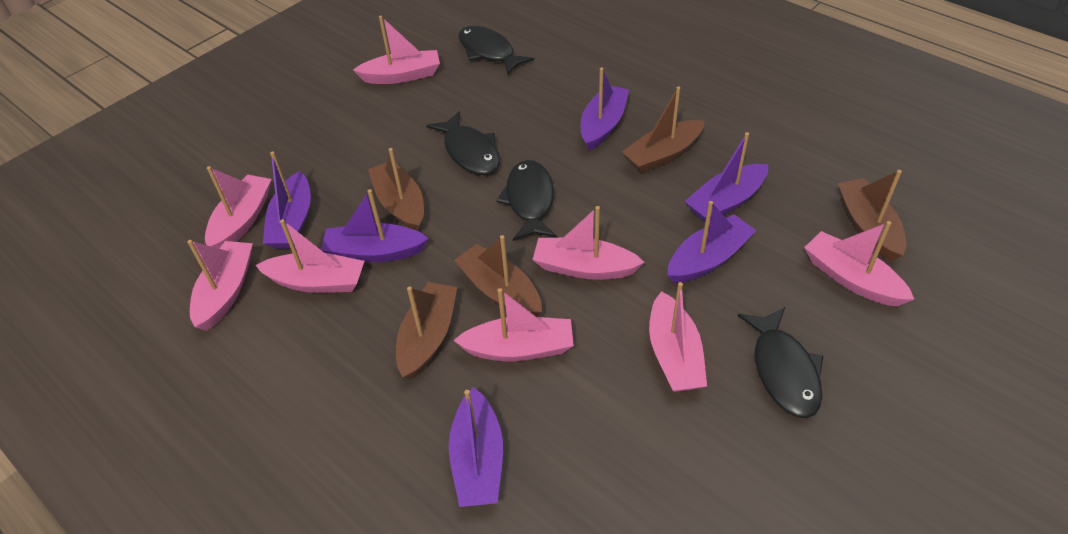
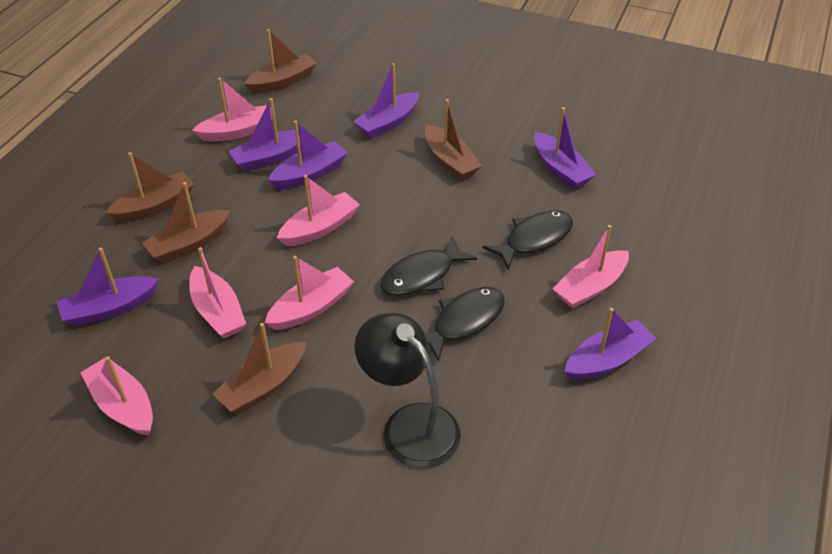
black fish: [426,111,500,175] [458,26,534,76] [496,160,557,241] [738,307,823,418] = 4 -> [380,236,477,296] [425,287,505,362] [483,210,573,271] = 3
black lamp: none = 0 -> [354,313,461,468] = 1
pink boat: [187,240,253,331] [205,166,271,248] [255,219,365,293] [353,16,440,84] [453,288,574,361] [533,206,644,280] [649,282,707,392] [804,221,914,306] = 8 -> [80,356,153,436] [189,247,246,338] [192,77,273,142] [265,256,354,330] [277,175,360,246] [552,225,629,308] = 6

